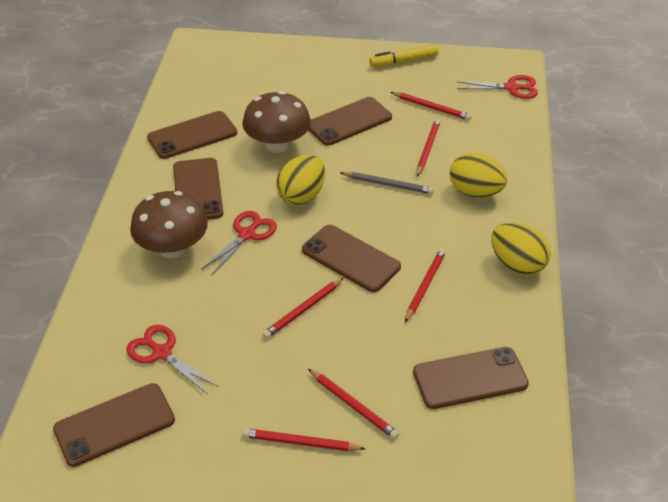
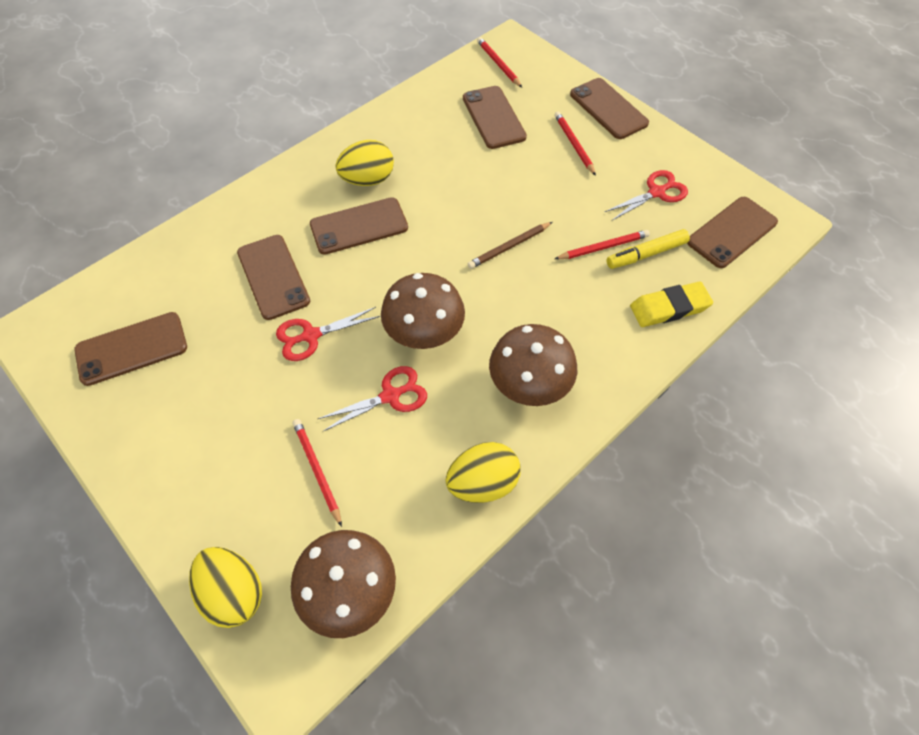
brown mushroom: [130,191,208,259] [242,91,311,153] = 2 -> [291,530,396,638] [381,273,465,349] [489,324,577,406] = 3
brown pencil: none = 0 -> [468,222,553,269] = 1
grey pencil: [340,172,434,194] = 1 -> none = 0
red pencil: [242,428,366,451] [263,278,344,339] [308,369,399,439] [390,92,471,120] [405,248,446,322] [416,119,440,177] = 6 -> [293,419,342,527] [477,37,522,88] [554,112,596,176] [555,230,650,259] = 4
yellow eraser: none = 0 -> [630,282,713,327] = 1

